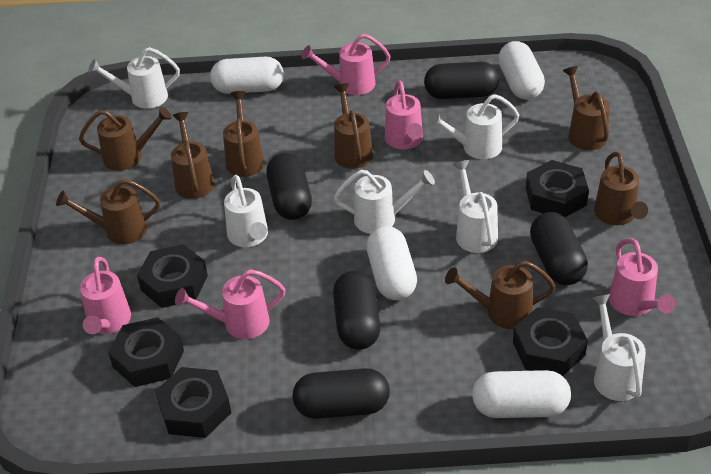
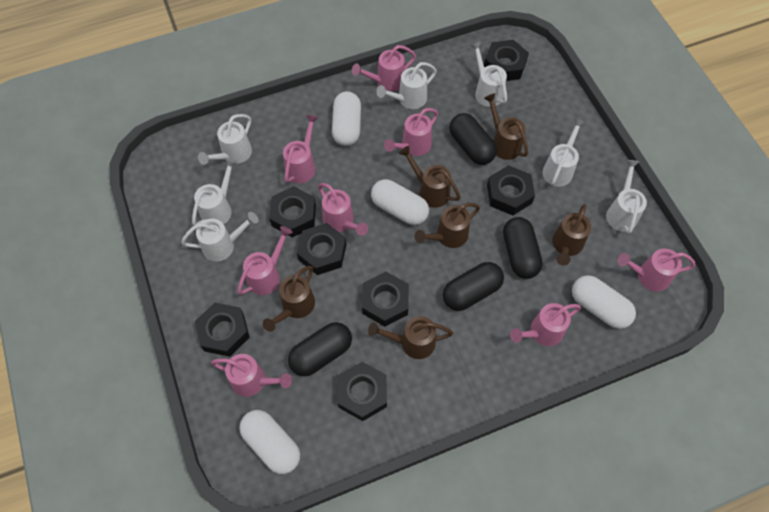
black capsule: [266,153,312,220] [292,368,390,419] [333,271,380,350] [424,62,499,99] [530,212,588,285] = 5 -> [288,322,352,376] [443,262,504,311] [449,113,497,165] [503,217,543,279] = 4
black nut: [108,317,184,387] [137,244,208,308] [155,367,231,438] [513,307,588,376] [526,160,589,217] = 5 -> [195,303,250,357] [269,186,316,237] [297,223,347,275] [338,362,387,421] [362,272,409,327] [484,40,529,81] [487,165,535,216] = 7
brown watering can: [56,179,160,244] [79,107,172,171] [171,112,214,199] [223,91,265,177] [334,83,373,169] [445,261,555,329] [563,66,610,150] [594,152,648,225] = 8 -> [263,266,315,332] [368,316,453,359] [399,146,461,208] [415,203,480,248] [484,93,528,160] [552,204,591,266] = 6
pink watering can: [80,257,131,334] [175,269,286,339] [302,34,391,95] [385,80,423,149] [609,238,676,316] = 5 -> [211,354,292,397] [237,226,293,295] [283,114,318,183] [318,183,368,236] [352,45,416,92] [384,108,438,156] [510,303,581,346] [618,249,696,292] = 8
white watering can: [88,47,180,109] [224,175,268,247] [334,170,435,234] [428,94,519,159] [453,160,498,253] [592,294,646,401] = 6 -> [181,212,258,261] [192,158,238,226] [198,114,252,165] [376,62,437,109] [470,41,507,107] [542,118,586,187] [606,160,647,234] = 7

